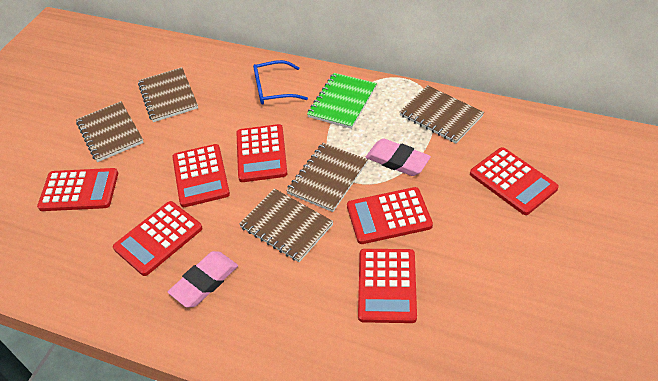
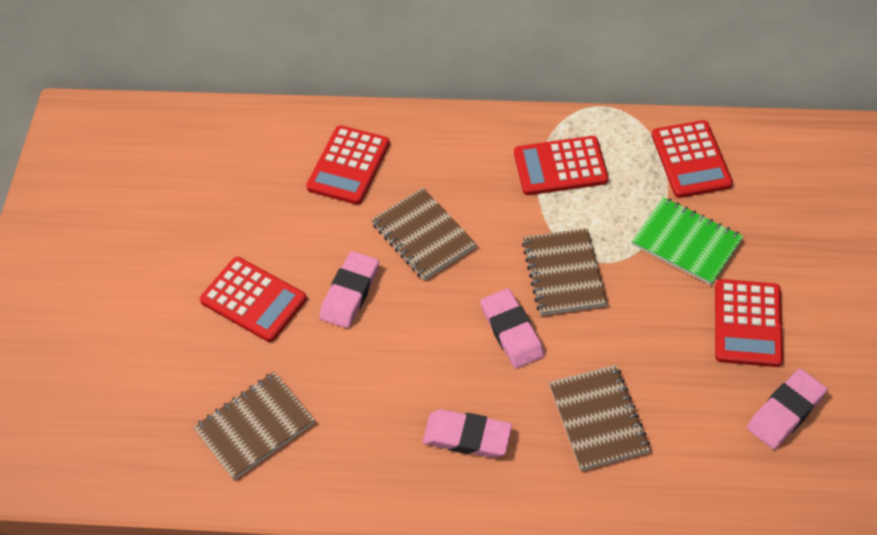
blue glasses: [253,60,308,104] = 1 -> none = 0
brown notebook: [76,101,144,162] [138,67,198,122] [239,188,334,262] [286,143,368,212] [399,85,484,143] = 5 -> [193,372,315,480] [371,188,476,280] [522,228,607,315] [549,365,651,471] = 4
pink eraser: [168,251,238,307] [365,138,431,176] = 2 -> [319,251,379,328] [423,409,512,458] [480,288,544,369] [747,369,827,449] = 4
red calculator: [37,168,118,211] [113,201,202,276] [172,144,230,207] [236,124,288,182] [347,187,433,244] [358,249,417,323] [470,147,559,215] = 7 -> [200,257,307,342] [306,125,390,205] [514,136,609,195] [652,120,733,198] [715,279,783,367] = 5

